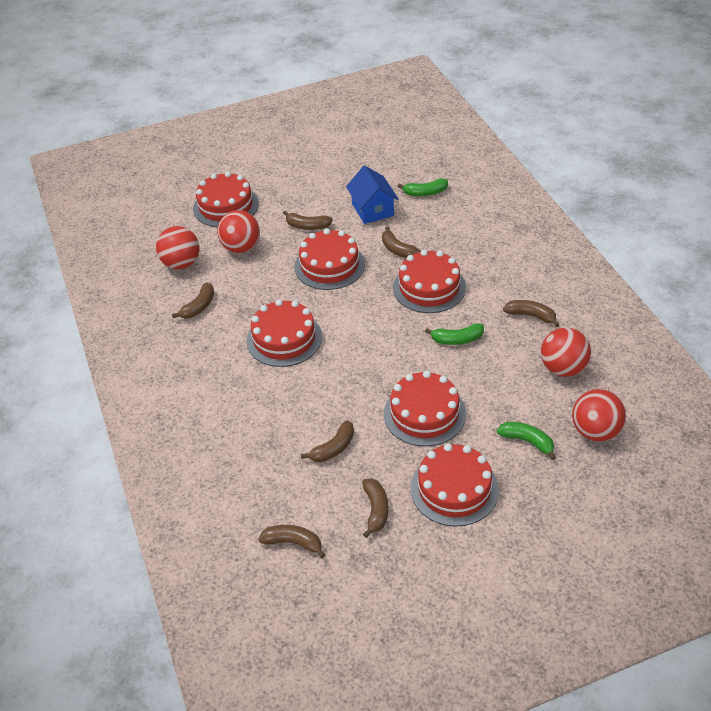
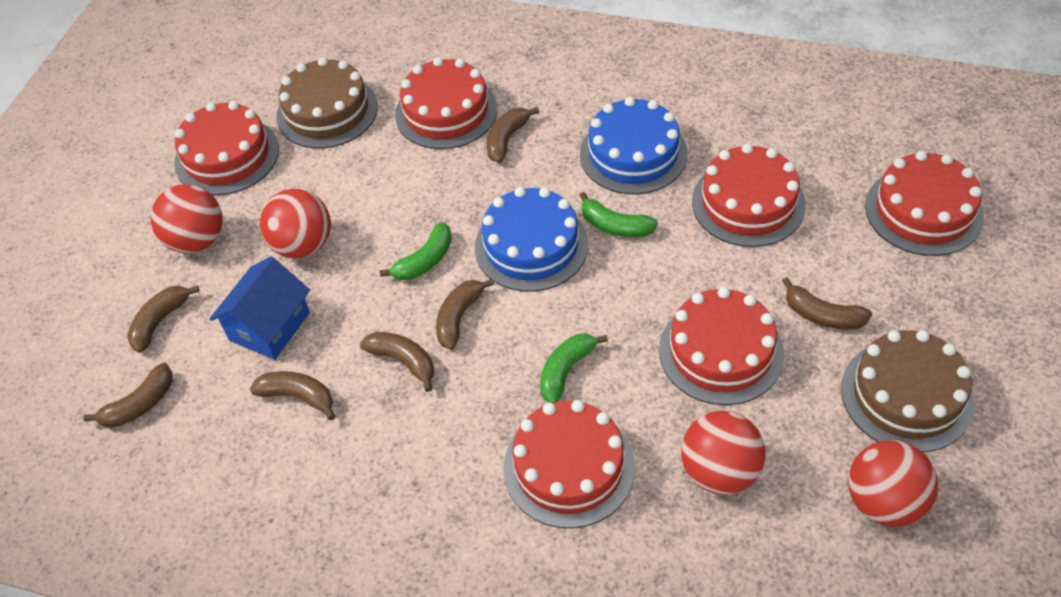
blue cake: none = 0 -> [475,187,588,292] [580,97,688,194] = 2
brown cake: none = 0 -> [276,57,378,149] [841,330,974,453] = 2

